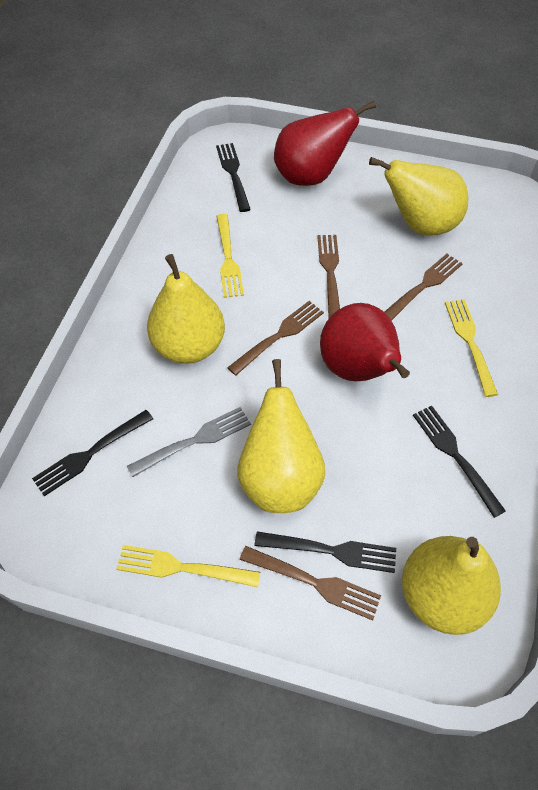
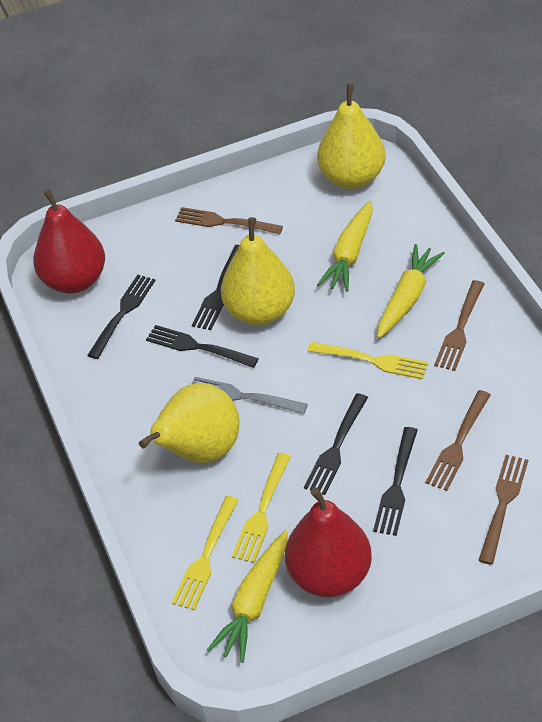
black fork: [32,410,153,496] [216,143,251,212] [254,531,396,573] [413,406,506,518] = 4 -> [87,275,156,359] [146,325,259,368] [192,245,240,330] [304,393,368,495] [373,427,418,536] = 5
yellow carrot: none = 0 -> [207,530,288,663] [317,201,373,292] [377,244,445,338] = 3
yellow pear: [147,254,225,364] [237,359,325,513] [369,157,468,236] [402,536,501,635] = 4 -> [139,383,240,463] [221,217,295,325] [317,83,386,189] = 3

